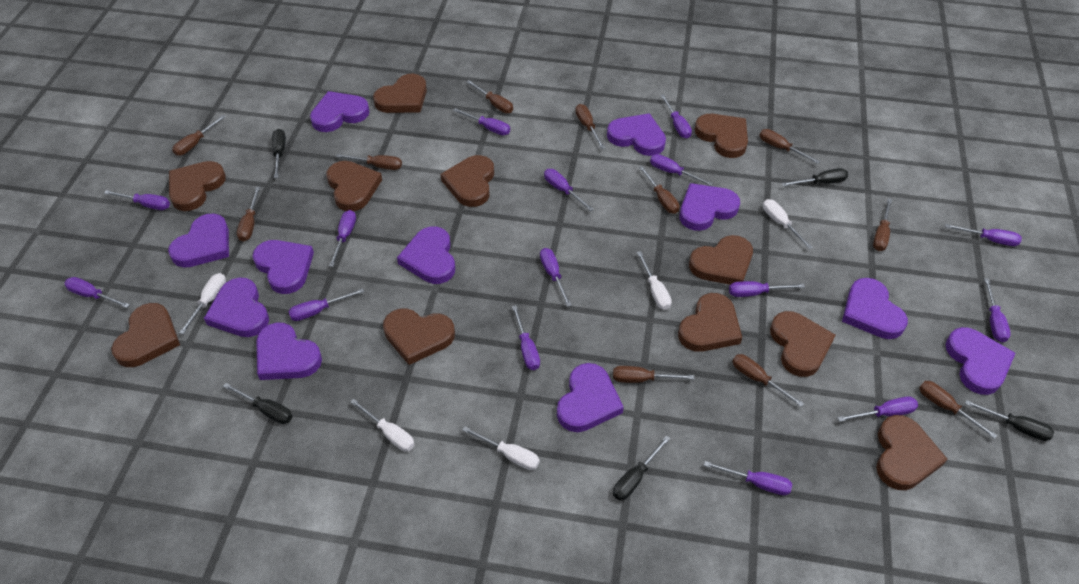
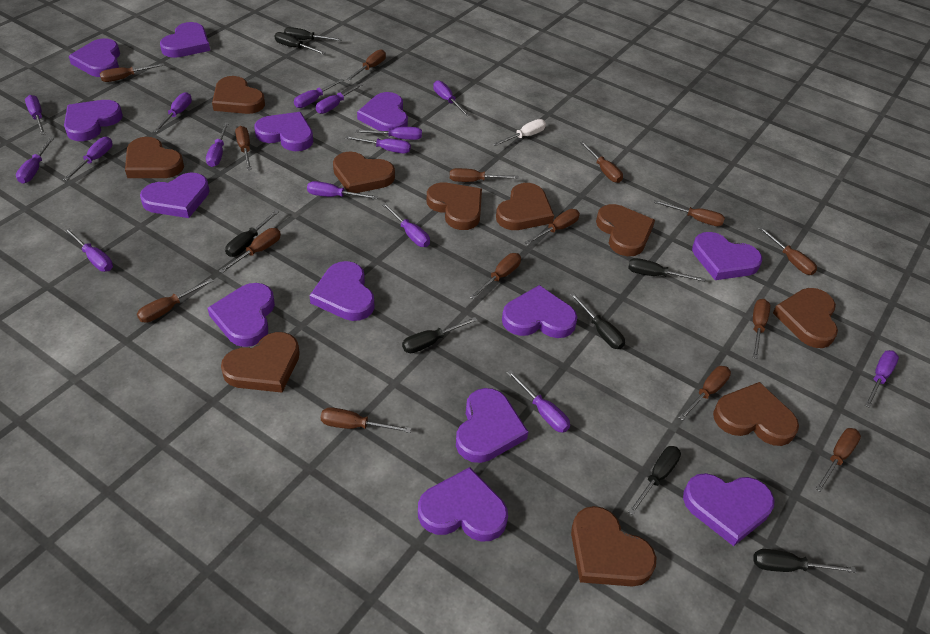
black screwdriver: [223,383,293,424] [272,129,286,178] [613,435,671,501] [782,168,848,186] [965,400,1054,441] = 5 -> [225,210,279,257] [274,32,326,54] [284,27,342,41] [402,317,477,353] [570,293,625,349] [628,258,705,282] [628,446,681,515] [753,549,856,573] = 8
brown heart: [111,303,180,367] [169,161,226,211] [327,161,382,211] [373,74,427,113] [383,308,455,365] [441,155,494,207] [678,293,742,352] [689,235,753,285] [695,114,748,158] [770,311,835,377] [876,415,948,490] = 11 -> [125,137,184,178] [212,76,265,114] [221,332,300,393] [333,152,395,193] [427,182,482,230] [496,183,554,230] [571,506,657,587] [596,204,655,256] [713,382,799,446] [773,288,838,348] = 10
brown screwdriver: [172,115,226,156] [237,187,260,242] [336,154,402,170] [466,80,513,113] [575,104,605,149] [613,366,694,383] [639,166,679,214] [732,354,804,407] [760,129,820,164] [873,199,892,251] [919,381,997,439] = 11 -> [100,63,164,82] [137,278,213,323] [219,228,281,273] [235,126,252,170] [320,407,411,433] [347,50,386,81] [450,168,519,182] [470,253,521,299] [525,209,580,245] [580,141,623,183] [654,200,725,226] [679,366,731,420] [753,299,770,359] [759,227,817,275] [815,428,861,492] = 15
purple heart: [168,214,229,268] [204,277,269,337] [252,240,314,294] [256,323,322,380] [310,91,370,132] [397,227,455,284] [557,363,624,432] [607,113,666,156] [680,183,740,231] [842,278,908,339] [945,327,1016,395] = 11 -> [64,100,123,141] [69,38,120,77] [140,173,210,218] [160,22,210,58] [208,283,275,347] [254,112,313,151] [309,261,375,321] [357,92,408,131] [418,467,508,542] [456,388,528,463] [502,285,577,338] [683,473,774,546] [692,232,762,280] = 13
white screwdriver: [179,273,226,334] [350,399,415,451] [462,426,540,470] [637,251,672,310] [763,199,813,249] = 5 -> [493,119,546,146] = 1

